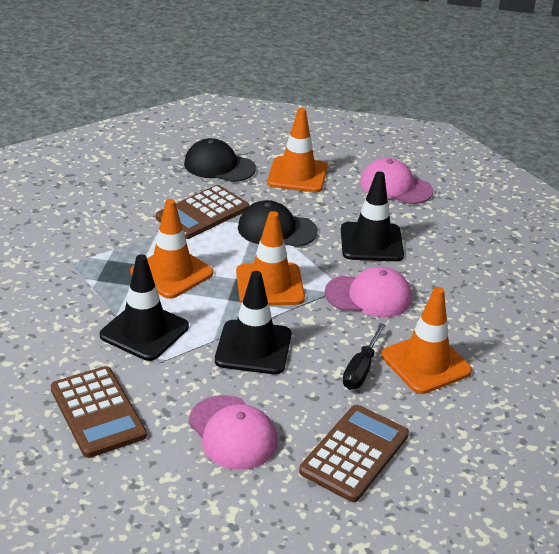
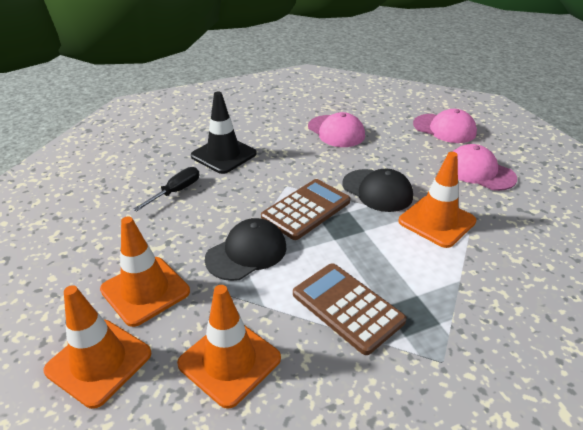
black traffic cone: [100,254,189,361] [215,271,292,374] [341,171,404,262] = 3 -> [191,92,257,174] = 1
brown calculator: [51,366,147,458] [156,185,249,239] [299,405,409,502] = 3 -> [261,179,350,240] [293,263,406,355] = 2

